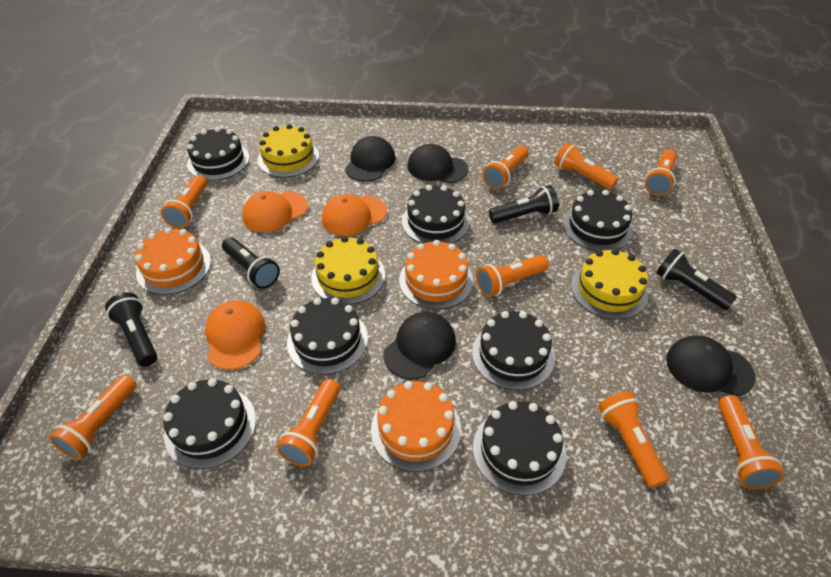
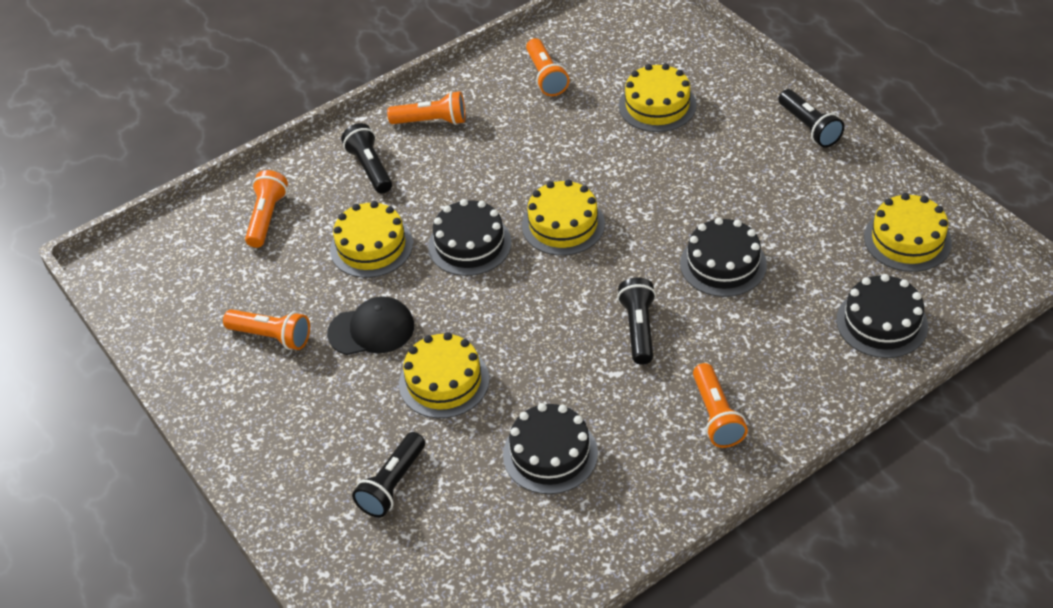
black cake: [163,378,256,469] [187,127,250,180] [287,297,368,375] [402,185,470,244] [472,311,555,390] [473,401,566,496] [563,190,633,251] = 7 -> [428,199,512,276] [503,403,598,494] [680,217,767,297] [836,274,928,358] = 4
black cap: [345,136,395,182] [383,312,456,380] [408,144,469,183] [666,335,756,397] = 4 -> [327,296,414,355] = 1
orange cake: [135,228,211,295] [371,381,461,472] [399,240,473,309] = 3 -> none = 0
orange cap: [205,300,266,370] [242,191,308,232] [322,194,387,236] = 3 -> none = 0
orange flashlight: [49,375,137,460] [161,175,207,228] [276,379,340,466] [476,255,549,297] [482,146,528,190] [554,142,618,190] [598,391,669,488] [645,149,677,196] [718,395,784,489] = 9 -> [223,309,310,350] [245,170,288,248] [387,91,465,125] [526,38,570,96] [693,363,748,448] = 5
yellow cake: [258,124,319,177] [311,236,385,305] [571,249,648,320] = 3 -> [330,201,413,278] [399,332,489,418] [522,179,605,255] [619,64,696,132] [864,193,952,272] = 5

